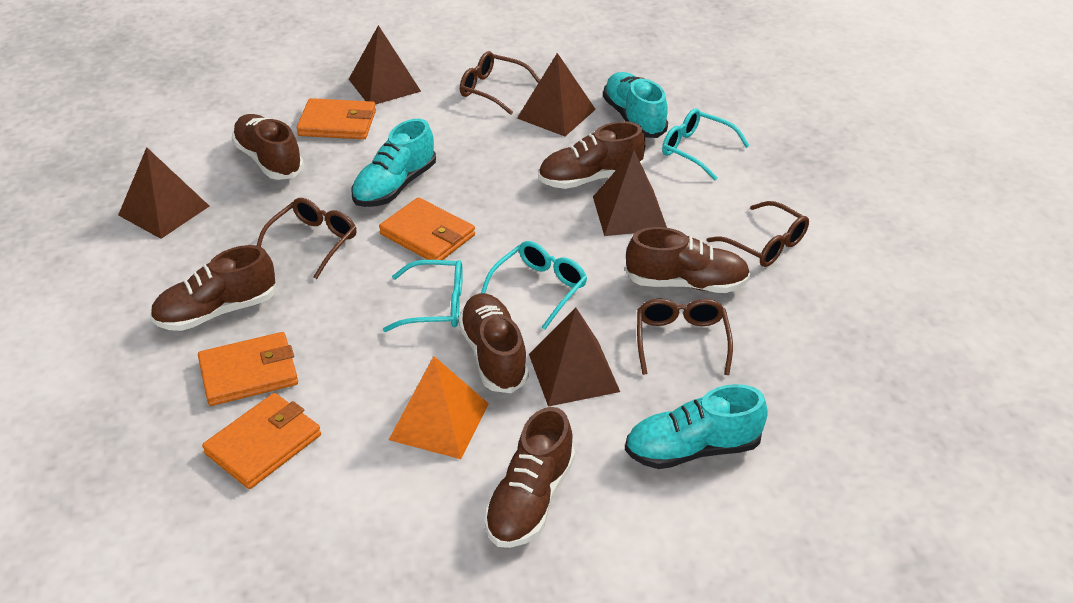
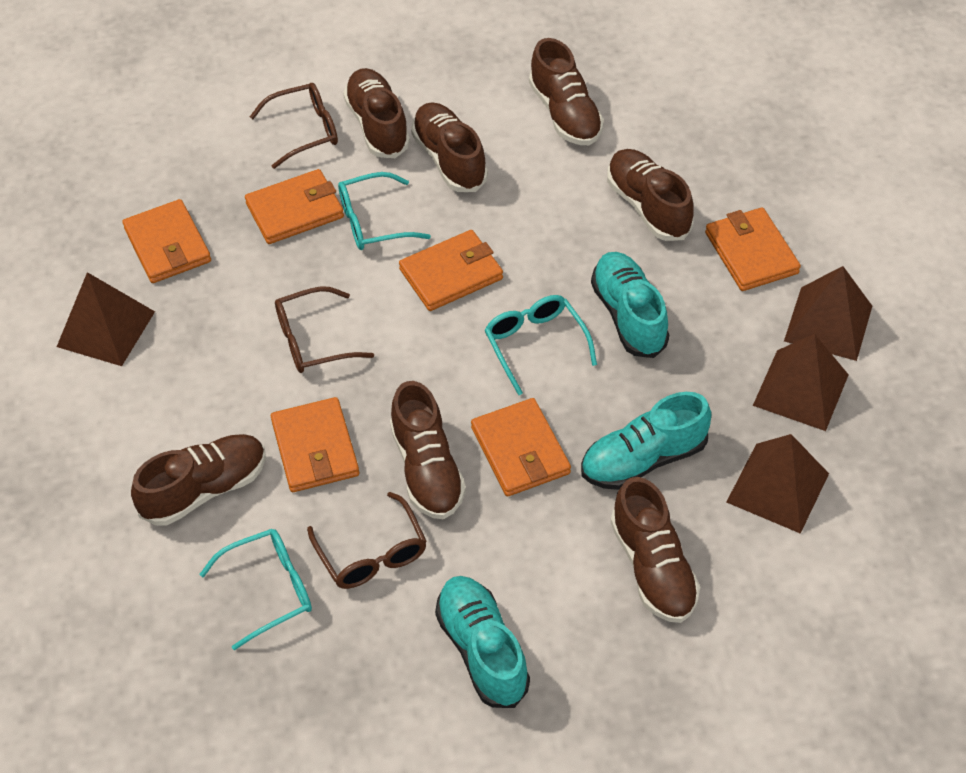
brown glasses: [257,198,357,279] [460,51,540,115] [637,299,733,375] [707,201,809,267] = 4 -> [250,83,338,169] [275,286,374,373] [307,492,427,589] = 3
brown pyramid: [118,147,209,239] [349,25,421,105] [517,53,596,136] [529,308,620,407] [593,150,667,236] = 5 -> [57,272,155,366] [727,434,829,534] [753,334,849,431] [784,266,872,361] = 4
brown shoe: [150,245,276,331] [232,114,304,180] [458,293,529,393] [484,407,575,548] [538,121,646,189] [625,227,750,293] = 6 -> [131,434,266,526] [343,68,410,158] [390,381,466,519] [411,102,488,192] [529,38,604,145] [607,149,694,241] [611,477,700,623] = 7
orange pyramid: [389,356,489,459] = 1 -> none = 0
orange wallet: [198,332,298,406] [202,393,321,489] [297,98,376,139] [379,197,475,260] = 4 -> [122,199,211,283] [245,169,344,244] [271,397,359,492] [399,230,503,311] [471,398,571,497] [705,207,801,291] = 6

